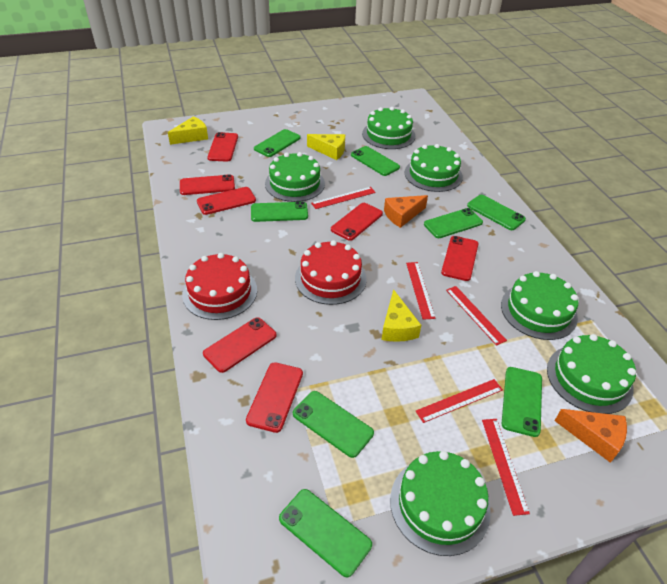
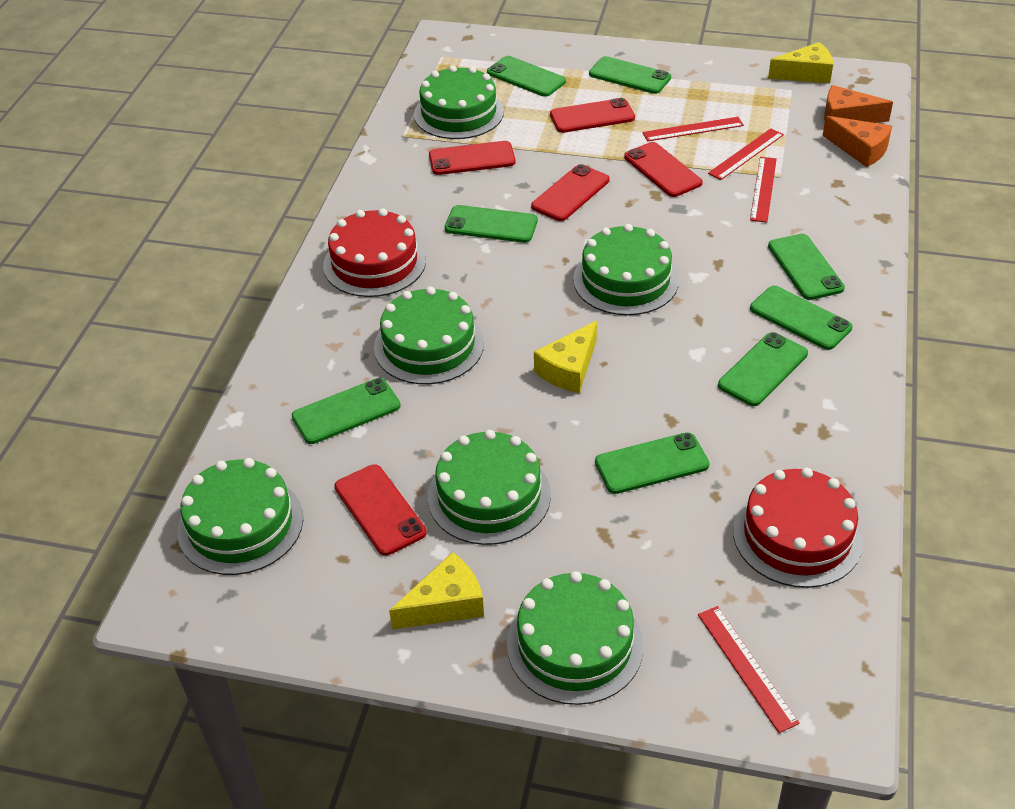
red phone: [180,174,235,195] [197,187,256,215] [203,317,277,373] [207,132,238,162] [246,362,303,433] [331,203,383,241] [441,236,478,281] = 7 -> [334,464,427,556] [429,141,516,175] [531,164,610,221] [550,98,635,133] [624,142,703,197] = 5
red ruler: [311,187,376,209] [406,262,435,320] [416,379,503,423] [446,286,507,346] [482,419,530,516] = 5 -> [642,117,744,142] [698,606,800,733] [708,129,784,180] [750,157,777,222] = 4

